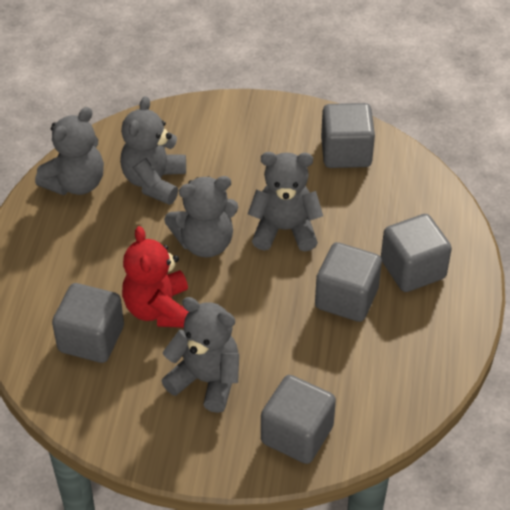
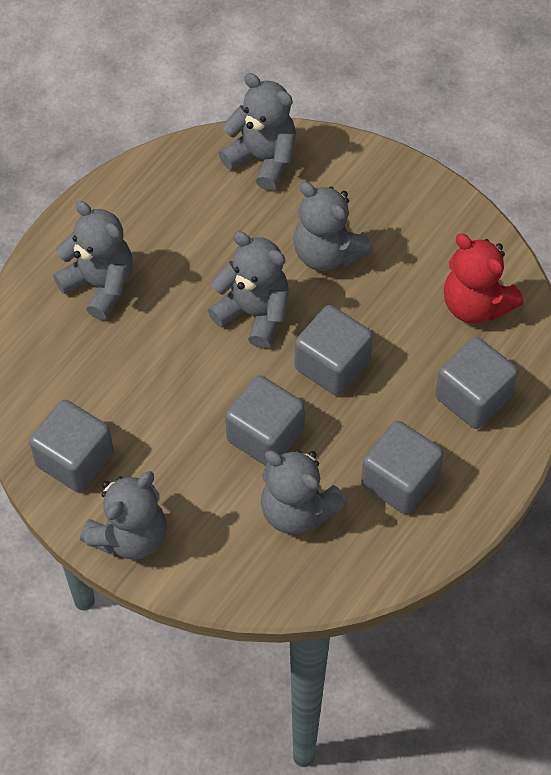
grey teddy bear: [35,107,104,195] [120,96,186,205] [162,297,239,413] [164,176,238,258] [248,152,323,252] = 5 -> [53,201,133,320] [80,471,166,560] [208,231,289,349] [219,73,296,191] [261,449,347,535] [293,182,373,271] = 6

